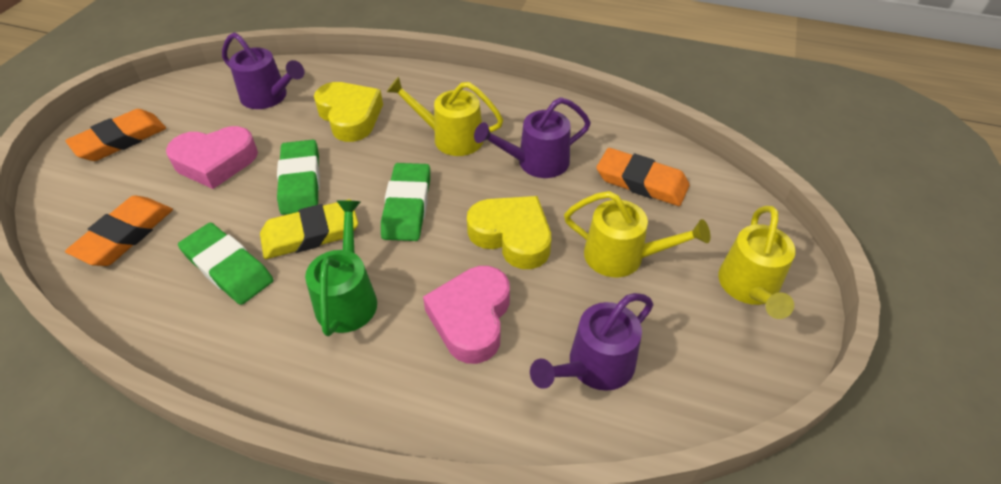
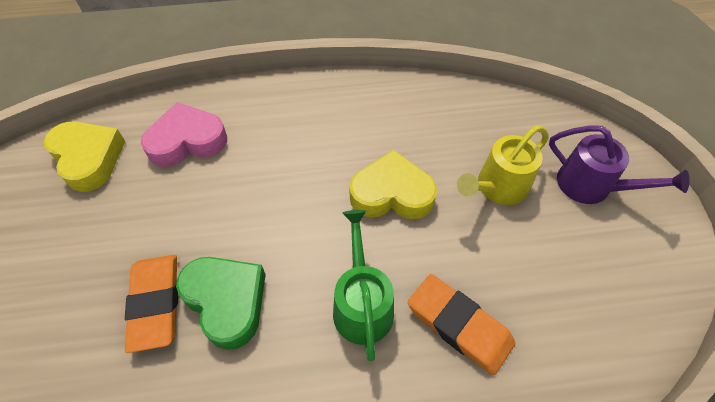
green eraser: [178,223,273,305] [277,140,320,215] [381,163,430,241] = 3 -> none = 0
green heart: none = 0 -> [176,257,266,350] = 1
orange eraser: [65,109,166,161] [65,196,173,266] [596,148,690,206] = 3 -> [125,255,178,353] [408,274,515,376] = 2
pink heart: [166,126,258,189] [423,266,510,364] = 2 -> [141,102,227,167] = 1
purple watering can: [222,32,304,109] [474,97,591,178] [530,293,653,391] = 3 -> [549,125,689,204] = 1
yellow eraser: [260,199,358,259] = 1 -> none = 0
yellow watering can: [387,77,503,156] [564,191,710,277] [718,206,796,319] = 3 -> [457,126,548,205] = 1

